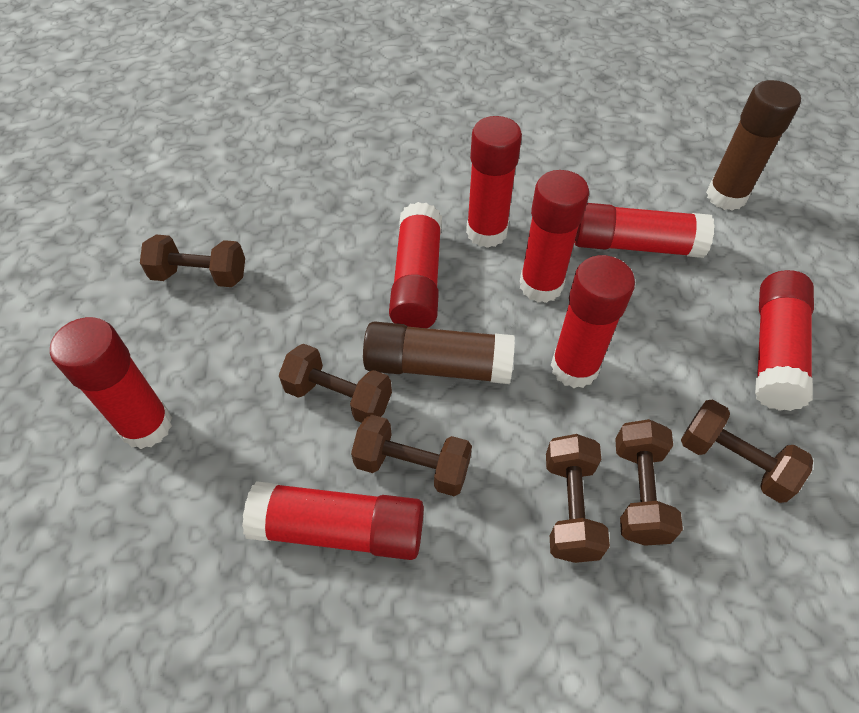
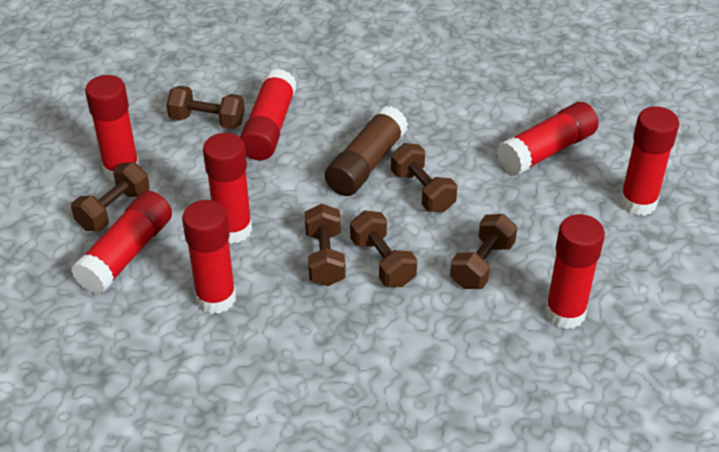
brown glue stick: [363,321,515,384] [706,80,801,211] = 2 -> [325,106,408,196] = 1

